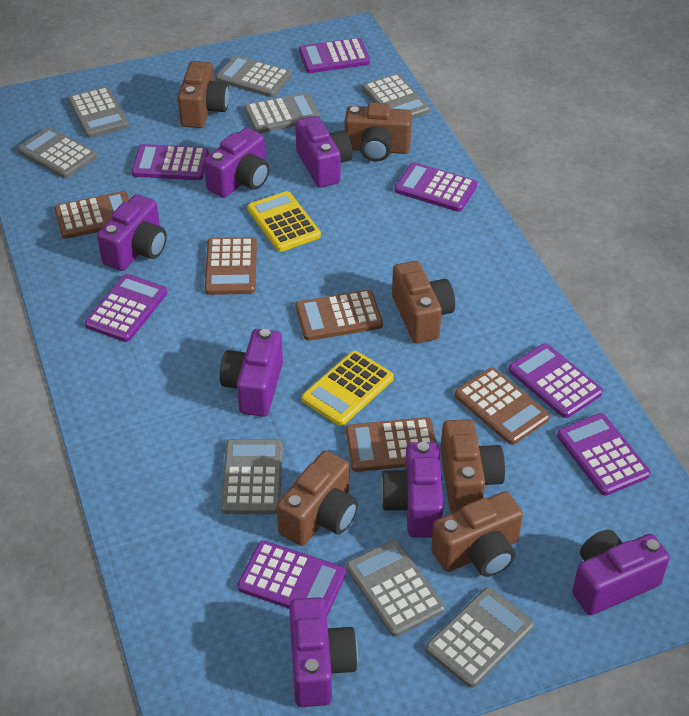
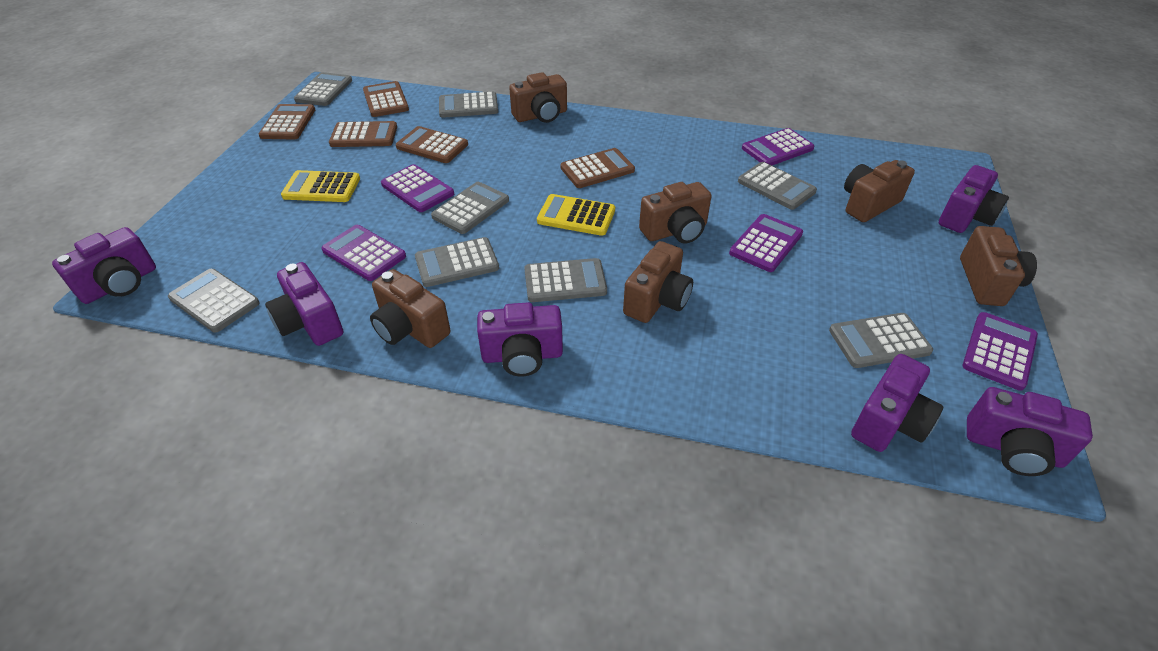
purple calculator: [85,274,167,342] [131,144,209,180] [237,541,346,616] [299,38,370,73] [395,162,477,212] [508,343,603,418] [557,413,650,496] = 7 -> [321,225,406,281] [381,164,454,212] [729,214,803,272] [742,128,814,165] [962,312,1038,391] = 5
purple camera: [97,194,167,271] [204,128,270,198] [220,329,283,417] [289,597,358,707] [295,116,353,188] [380,442,444,538] [572,530,670,615] = 7 -> [52,227,156,304] [265,262,343,346] [477,302,563,376] [851,354,943,452] [939,165,1009,233] [967,387,1093,476] = 6

